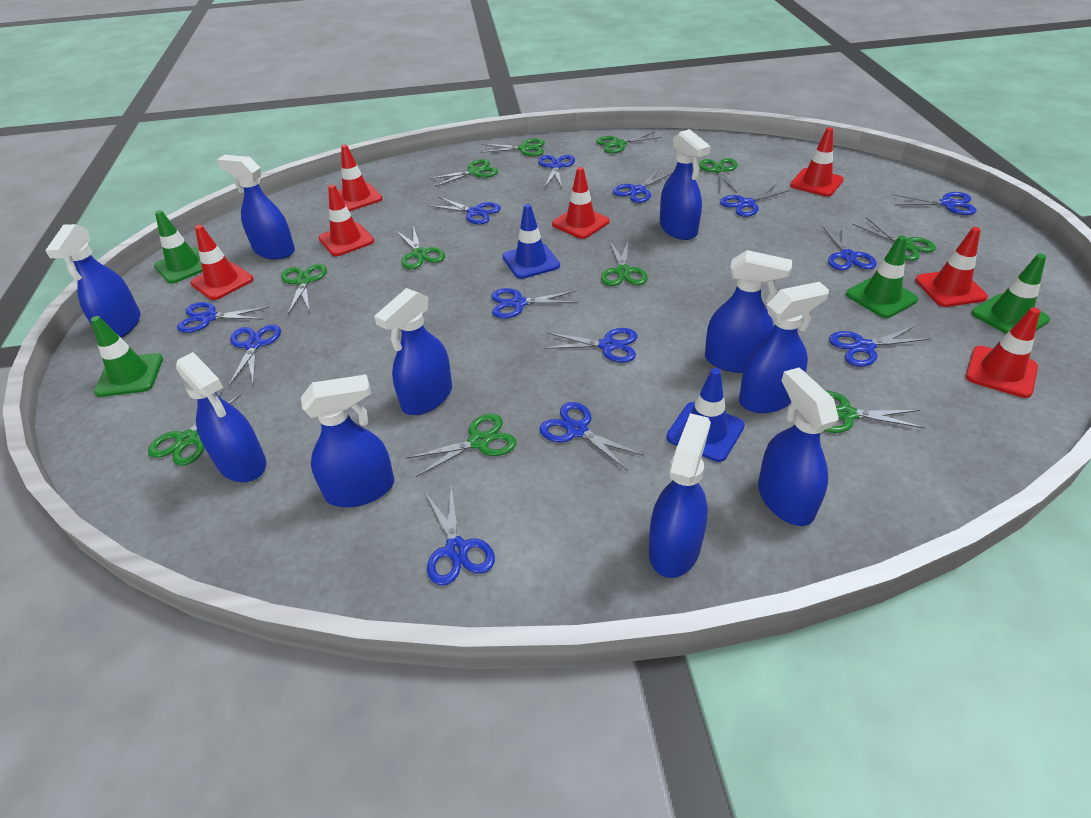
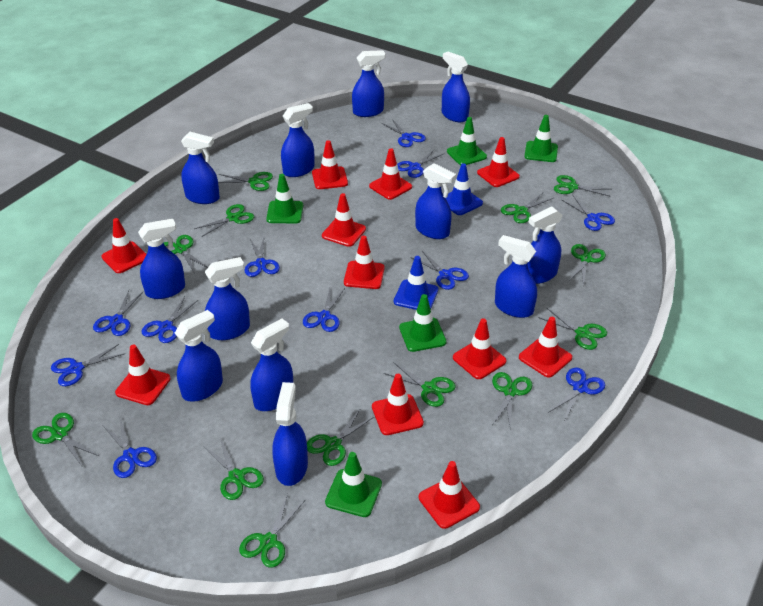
blue scissors: [177,302,269,333] [229,324,281,386] [425,484,495,586] [429,197,501,225] [491,288,578,319] [538,155,575,188] [539,402,643,471] [544,328,637,363] [613,169,672,203] [720,184,790,217] [822,226,877,270] [829,326,930,367] [893,192,977,215] = 13 -> [51,344,124,386] [93,290,144,336] [103,418,157,478] [142,296,198,343] [245,238,280,277] [303,288,345,332] [382,119,426,147] [397,149,445,178] [410,250,469,290] [548,368,605,421] [562,196,615,231] = 11
blue spray bottle: [45,224,140,338] [176,352,266,482] [217,155,295,260] [301,375,394,507] [374,288,452,415] [649,413,711,578] [660,129,711,240] [705,250,792,373] [739,282,829,413] [758,367,839,526] = 10 -> [138,219,185,299] [175,310,223,402] [181,132,220,204] [205,257,250,340] [250,319,293,411] [272,382,308,486] [281,103,315,177] [352,50,385,117] [415,163,456,239] [442,52,470,122] [495,235,537,318] [528,206,563,284] = 12
green scissors: [148,390,242,466] [281,264,327,314] [396,226,445,269] [406,413,516,477] [429,159,498,187] [480,138,545,156] [596,132,662,154] [601,239,648,286] [699,158,738,193] [824,391,926,433] [852,217,936,261] = 11 -> [32,413,98,466] [164,235,208,274] [194,204,254,237] [203,438,264,500] [218,172,273,191] [239,494,305,568] [307,408,374,466] [383,362,456,407] [492,372,532,430] [501,193,553,223] [538,308,607,350] [554,175,611,197] [568,244,606,286] = 13
green traffic cone: [91,316,163,397] [154,210,203,284] [846,236,918,318] [971,254,1050,334] = 4 -> [266,174,303,224] [325,452,382,517] [399,294,447,352] [447,117,487,165] [524,115,558,162] = 5
red traffic cone: [190,225,253,300] [318,184,374,256] [338,144,383,211] [552,167,610,239] [790,127,844,197] [915,227,988,307] [966,307,1040,398] = 7 -> [101,218,147,273] [115,345,170,405] [312,140,348,189] [322,193,366,247] [344,235,385,289] [369,148,412,200] [372,374,424,435] [419,461,480,529] [453,318,506,379] [477,137,520,187] [519,317,572,377] = 11

